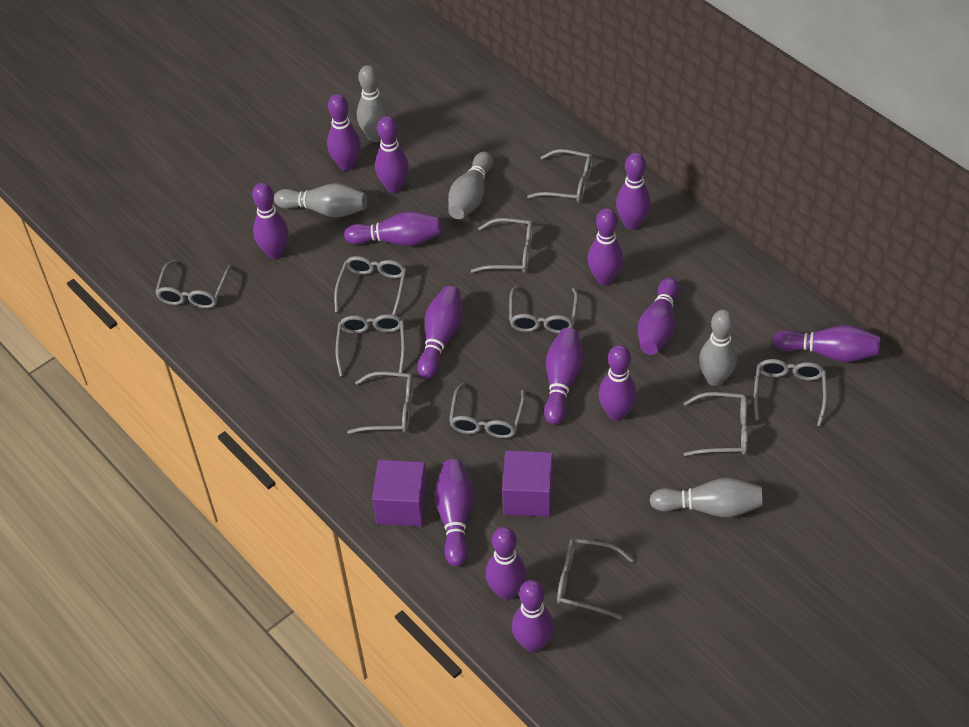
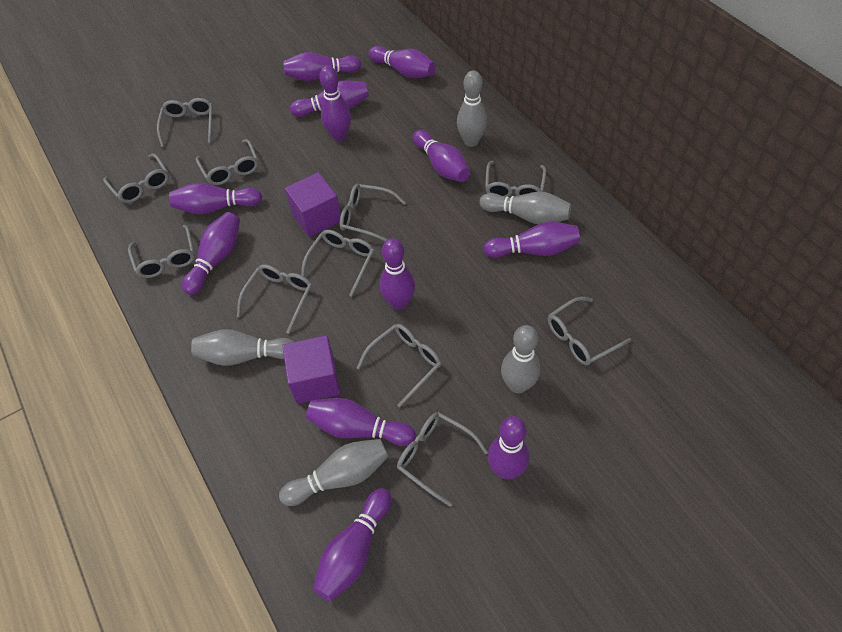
purple bowling pin: [252,183,289,259] [327,94,361,171] [344,211,441,246] [375,116,409,193] [417,286,462,379] [434,459,474,566] [486,527,527,600] [512,580,554,652] [544,327,583,425] [588,208,623,285] [598,345,637,421] [616,152,651,230] [638,277,679,355] [773,325,880,362] = 14 -> [169,182,262,214] [182,212,240,295] [283,52,361,81] [290,80,369,117] [306,398,416,446] [313,488,391,601] [319,66,351,141] [369,46,436,78] [379,238,415,310] [413,130,470,182] [483,222,580,258] [487,416,530,479] = 12

